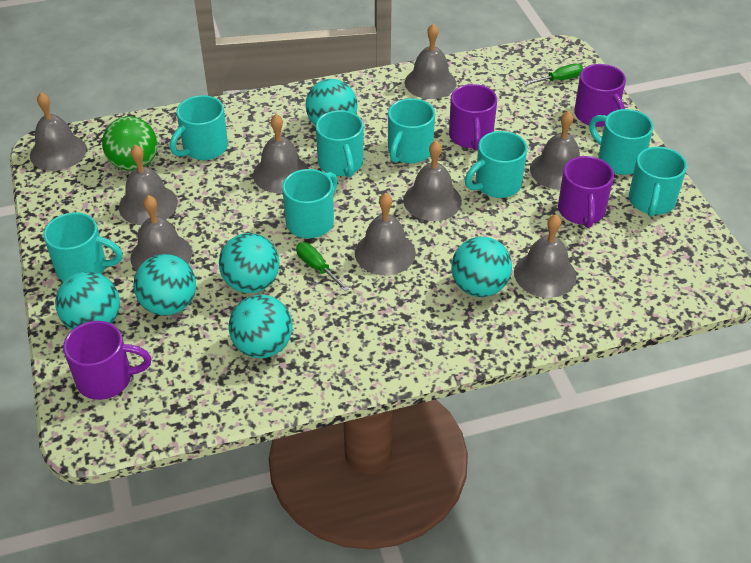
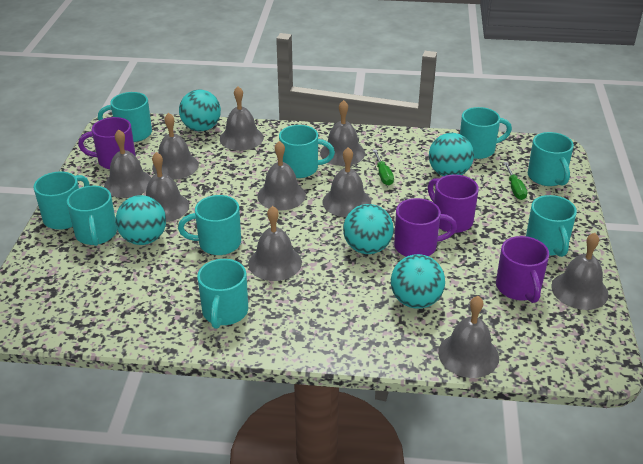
green ball: [102,116,157,171] = 1 -> none = 0
grey bell: [30,92,87,171] [119,145,178,225] [130,195,192,271] [253,114,309,193] [355,193,416,275] [403,141,462,221] [405,24,456,99] [514,214,577,298] [530,110,580,190] = 9 -> [104,129,151,198] [146,152,189,222] [152,113,199,180] [220,86,264,151] [248,206,302,281] [257,141,306,210] [320,100,365,166] [323,147,371,217] [438,296,499,378] [551,233,609,310] = 10
turquoise ball: [55,272,120,330] [133,254,196,315] [219,233,279,293] [229,295,293,358] [305,79,358,126] [451,237,512,297] = 6 -> [115,195,166,245] [179,89,221,131] [343,204,394,254] [391,254,445,309] [429,133,474,176] = 5
turquoise mug: [43,212,123,282] [170,95,228,160] [282,169,338,238] [316,110,363,177] [388,98,435,163] [465,131,527,198] [589,109,653,175] [629,147,687,217] = 8 -> [33,172,89,230] [67,186,117,246] [98,92,152,142] [178,195,241,255] [197,259,248,329] [279,125,335,178] [460,107,512,159] [526,195,577,257] [528,132,574,186] = 9

